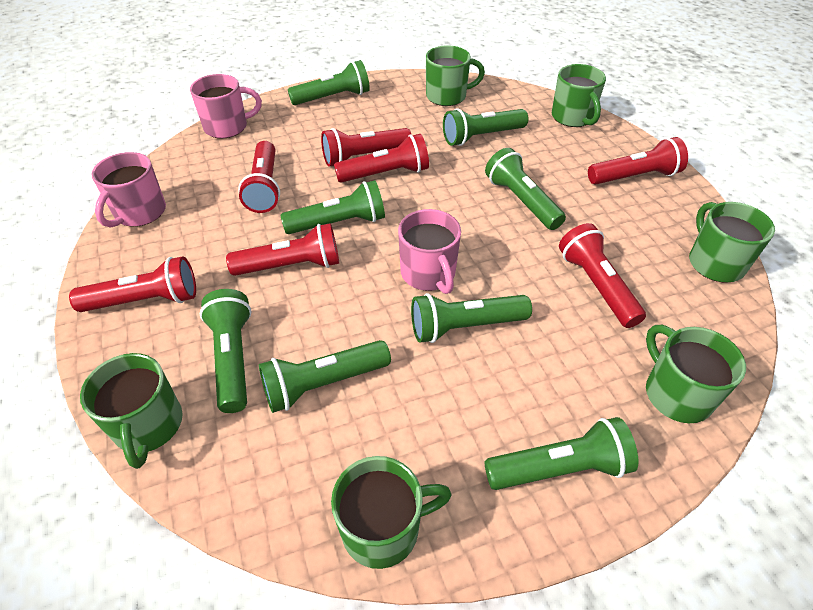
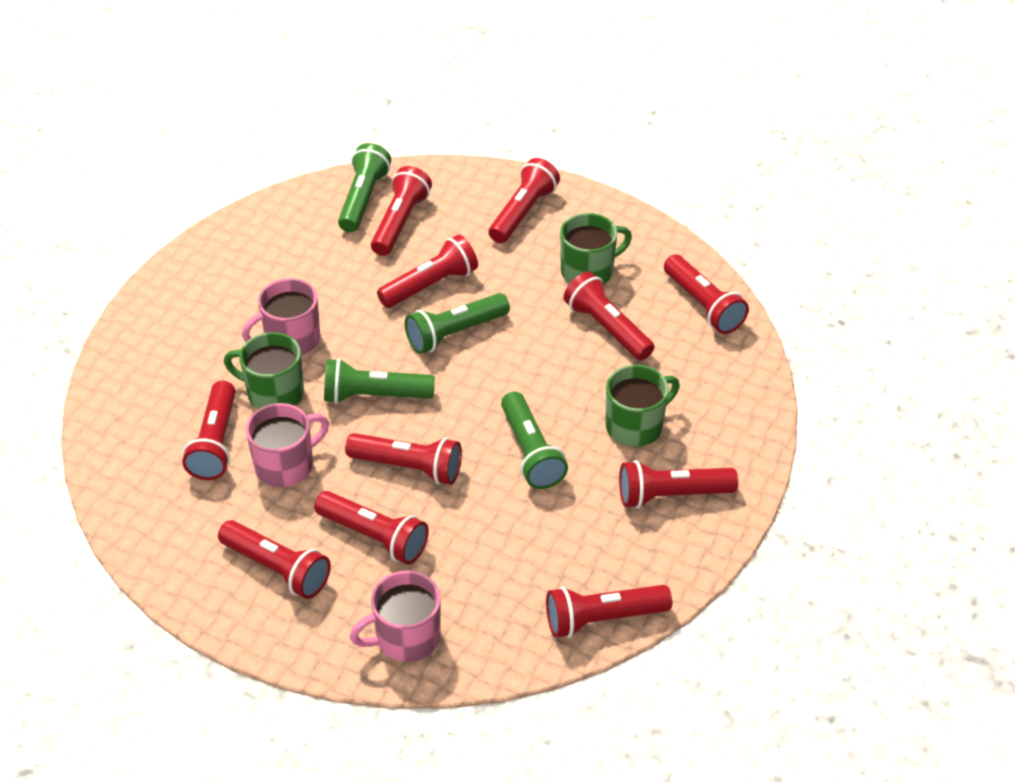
green flashlight: [200,289,252,413] [259,340,391,413] [280,180,385,234] [288,60,370,105] [411,293,532,343] [443,108,528,146] [484,417,639,490] [485,148,566,230] = 8 -> [324,358,435,404] [338,143,391,232] [405,293,510,354] [501,392,568,489] = 4
green mug: [80,353,183,469] [331,456,452,569] [426,45,485,106] [552,64,606,127] [646,325,746,423] [689,202,775,283] = 6 -> [224,332,304,409] [560,213,632,285] [606,365,680,447] = 3
red flashlight: [69,256,196,312] [226,223,339,276] [238,141,280,213] [321,128,412,166] [334,134,429,183] [559,223,646,328] [588,137,688,185] = 7 -> [182,381,235,480] [218,520,331,599] [314,491,429,565] [345,433,462,485] [371,166,432,256] [377,234,478,308] [489,158,560,243] [546,585,672,638] [564,272,654,360] [619,460,738,508] [664,254,749,334] = 11

